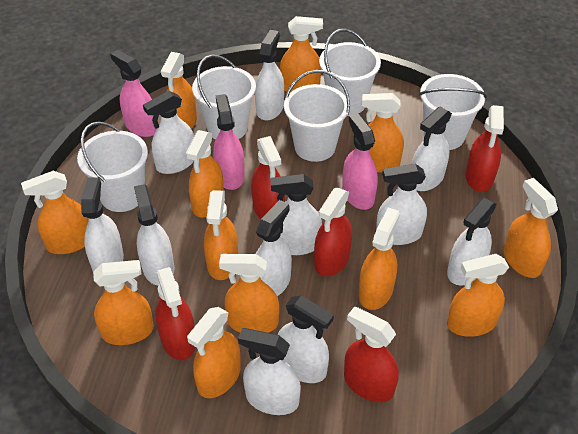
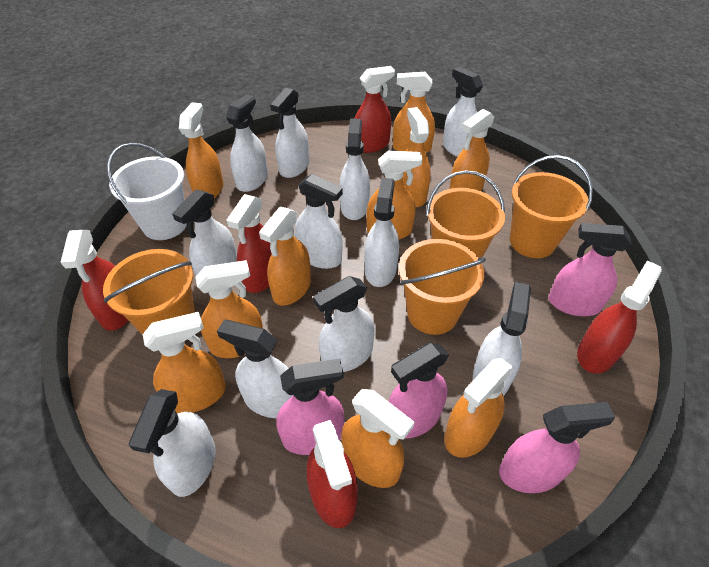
orange bucket: none = 0 -> [103,249,195,335] [399,239,486,335] [426,170,505,258] [510,155,593,258] = 4
orange spray bottle: [21,171,89,254] [93,260,154,345] [161,52,197,129] [186,130,224,218] [187,307,241,398] [204,190,238,280] [219,254,279,333] [280,16,323,93] [359,207,400,310] [362,93,404,172] [447,254,509,337] [504,178,558,278] = 12 -> [143,312,226,413] [179,102,224,198] [196,260,263,358] [259,206,311,306] [341,389,415,488] [367,151,422,239] [393,72,435,153] [402,107,431,207] [444,358,514,458] [449,109,495,191] = 10
pink spray bottle: [110,50,157,137] [213,94,245,190] [342,114,378,210] = 3 -> [276,359,344,455] [388,343,449,439] [499,402,615,493] [548,223,631,316] = 4
white bucket: [77,122,148,212] [192,54,256,140] [284,70,350,162] [319,29,381,116] [419,74,487,150] = 5 -> [107,143,187,240] = 1

